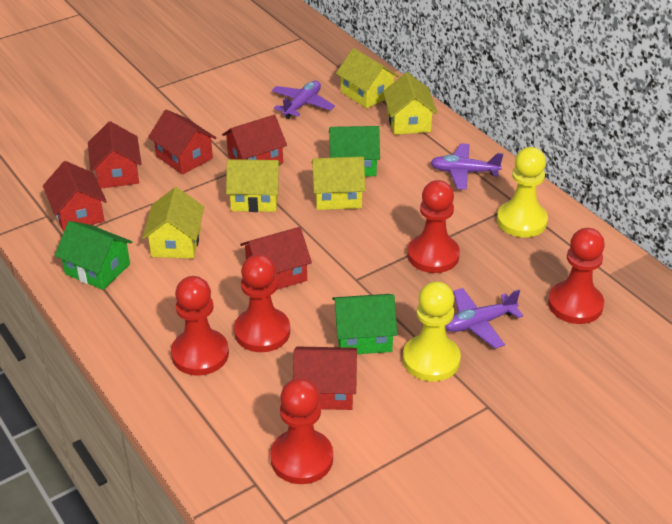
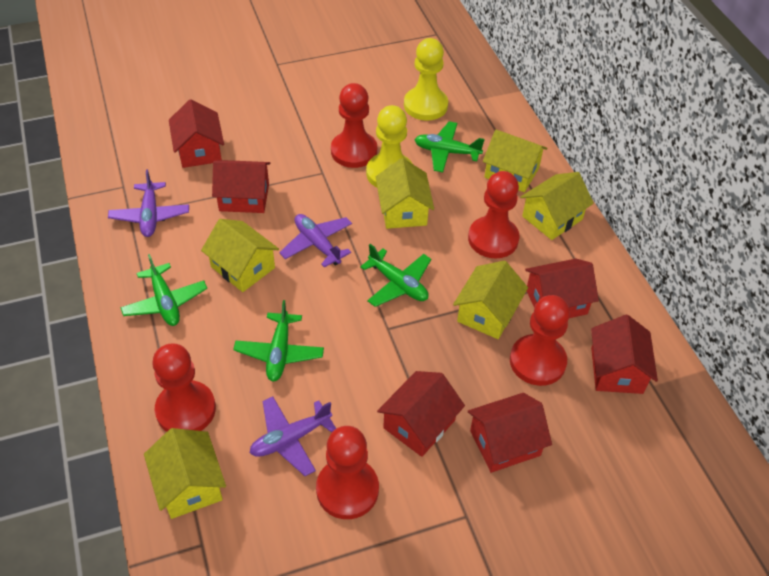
green house: [55,221,132,290] [329,126,380,176] [332,294,397,354] = 3 -> none = 0
green plane: none = 0 -> [120,254,207,326] [233,300,324,382] [360,244,431,307] [414,121,485,172] = 4
yellow house: [142,187,204,259] [226,159,281,212] [312,157,366,210] [336,48,399,109] [383,72,437,135] = 5 -> [144,428,226,519] [201,219,279,292] [376,158,434,229] [453,261,528,339] [483,129,547,192] [520,172,594,240] = 6

